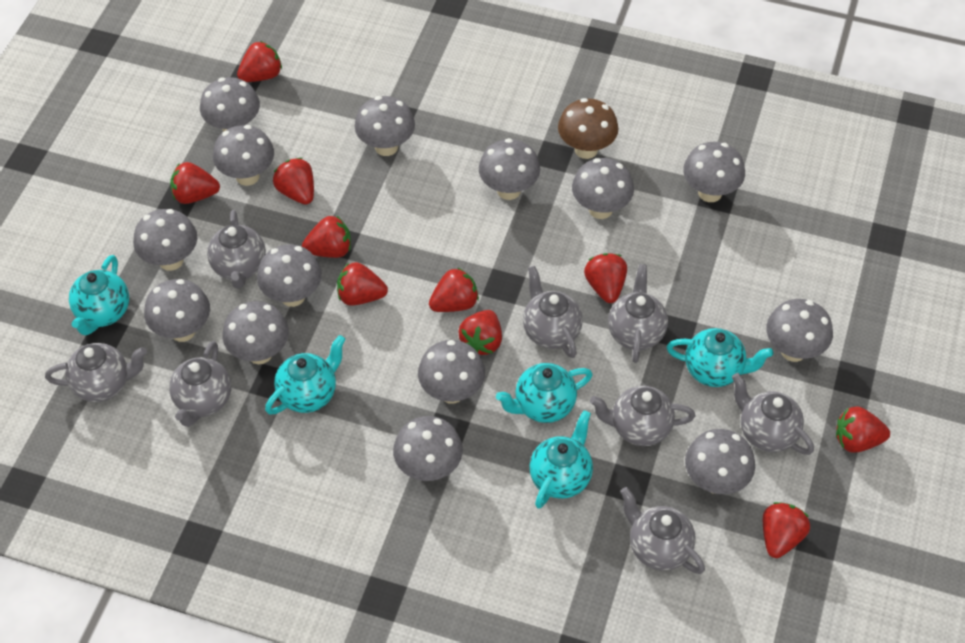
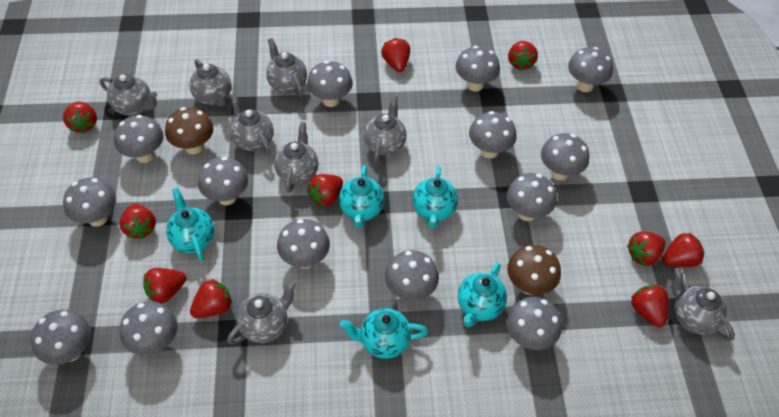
brown mushroom: [558,98,619,159] = 1 -> [165,107,214,154] [507,245,561,295] = 2

